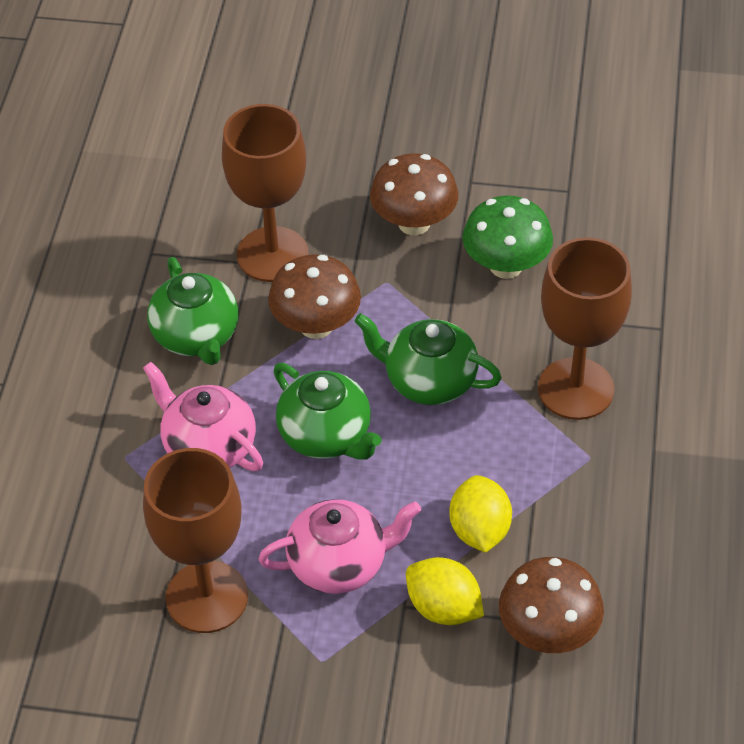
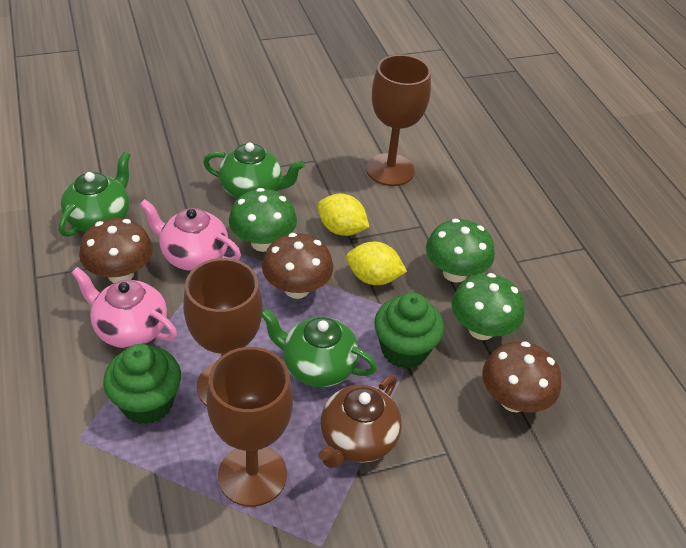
brown teapot: none = 0 -> [318,375,402,468] = 1
green cupcake: none = 0 -> [103,344,181,424] [374,292,444,369] = 2
green mushroom: [462,196,553,279] = 1 -> [229,188,297,252] [426,219,495,283] [452,273,525,340] = 3

